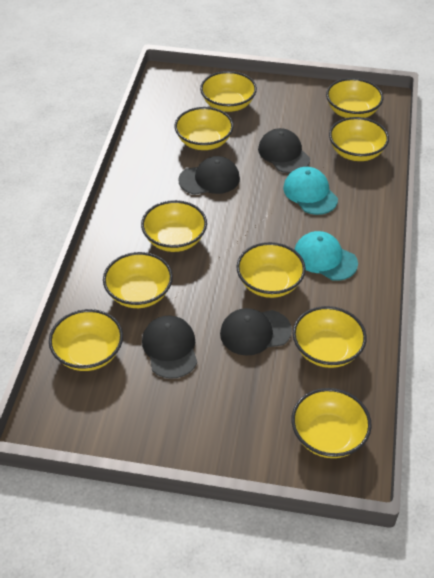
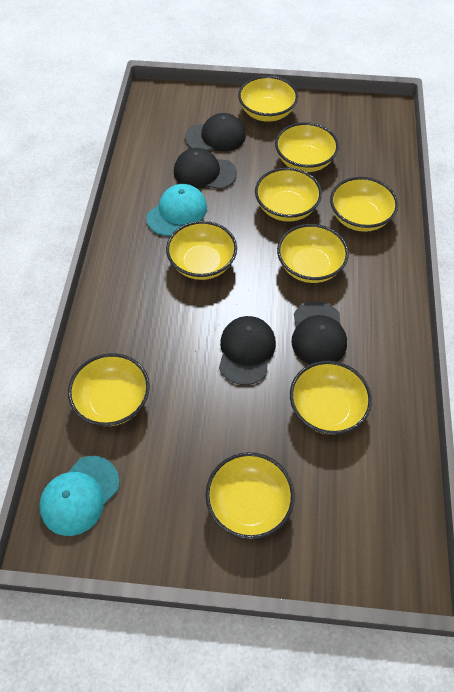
yellow bowl: [49,309,123,371] [103,252,173,308] [141,200,207,252] [174,107,234,150] [200,71,257,112] [236,242,306,298] [291,388,372,458] [293,306,367,368] [326,78,383,118] [329,117,389,161] = 10 -> [68,353,150,426] [166,221,237,280] [205,452,295,539] [238,76,298,122] [255,167,322,222] [275,122,339,172] [277,224,349,283] [290,361,372,435] [330,177,398,232] = 9

